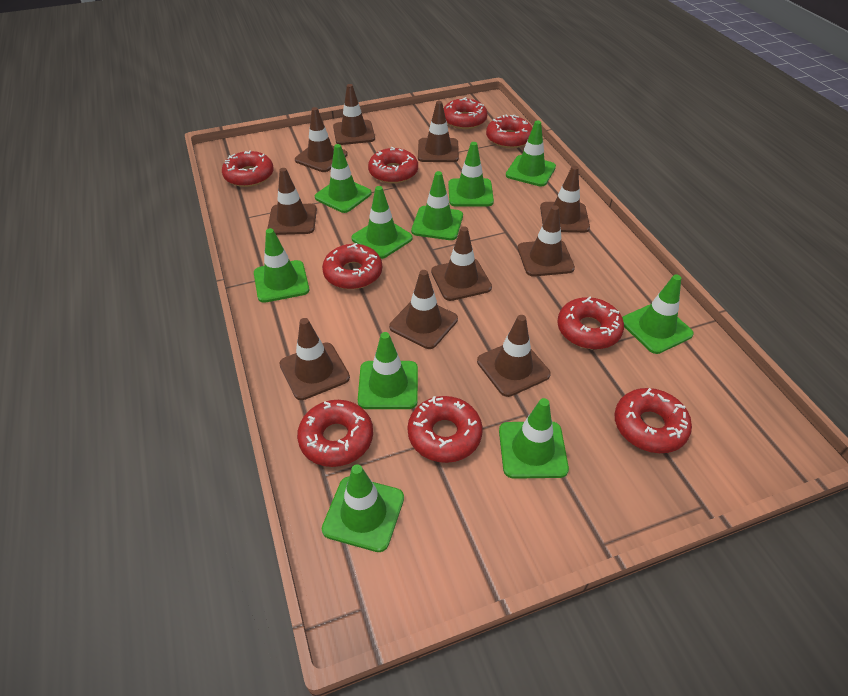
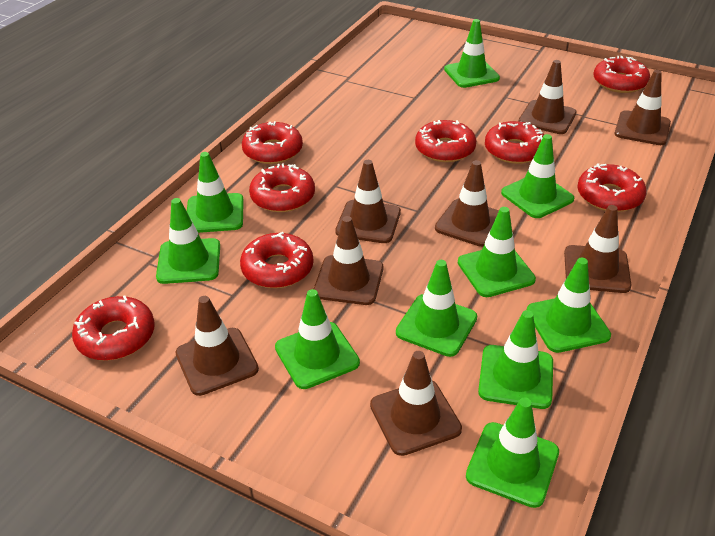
brown traffic cone: [267,168,317,235] [279,318,350,400] [295,107,348,172] [333,84,375,145] [389,270,458,349] [418,101,459,162] [431,227,492,301] [477,315,551,397] [518,205,575,277] [540,166,590,233] = 10 -> [175,296,259,396] [314,216,383,305] [335,160,401,243] [370,351,462,456] [435,160,499,247] [519,60,577,134] [564,205,631,293] [614,70,671,145] = 8
red donut: [222,151,274,187] [297,400,373,467] [322,243,382,289] [368,147,418,184] [407,396,483,463] [444,97,488,129] [486,114,532,148] [557,297,624,349] [614,388,692,453] = 9 -> [72,296,155,361] [240,232,314,288] [242,121,303,164] [249,163,315,212] [415,120,477,162] [485,121,544,164] [577,163,647,212] [593,56,650,93] = 8

